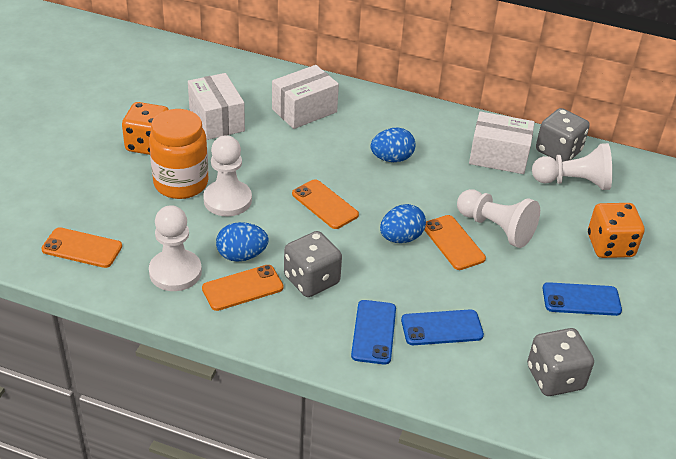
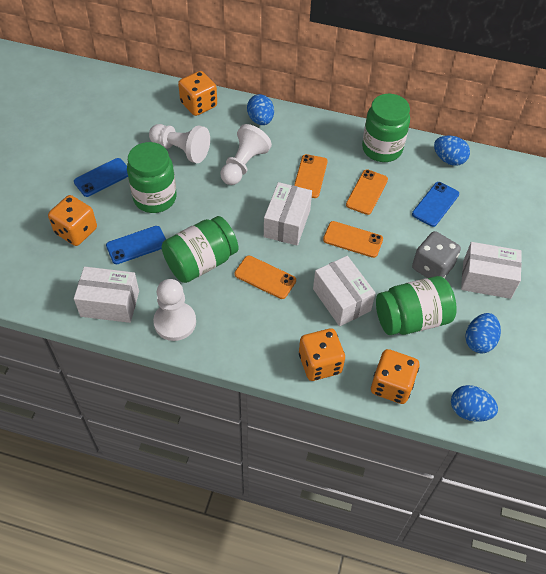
blue egg: [216,222,269,262] [370,128,416,162] [380,204,426,243] = 3 -> [247,94,274,125] [434,136,470,166] [451,385,498,422] [465,313,501,353] = 4
green jar: none = 0 -> [127,142,177,213] [162,216,238,283] [362,94,410,162] [376,276,457,335] = 4
grey dice: [284,231,342,297] [527,328,594,396] [536,108,590,162] = 3 -> [412,231,461,279] = 1
orange dice: [122,102,169,155] [588,203,645,258] = 2 -> [48,195,97,246] [178,71,217,116] [299,328,345,381] [371,349,419,404] = 4
orange jar: [149,109,209,199] = 1 -> none = 0
white box: [188,73,245,140] [272,65,339,129] [469,111,535,174] = 3 -> [74,267,139,323] [264,182,312,246] [313,256,376,326] [461,242,522,299] = 4
white pawn: [149,205,202,291] [203,135,252,217] [457,189,540,248] [532,143,612,190] = 4 -> [149,124,210,163] [153,279,196,341] [220,124,272,185] = 3

